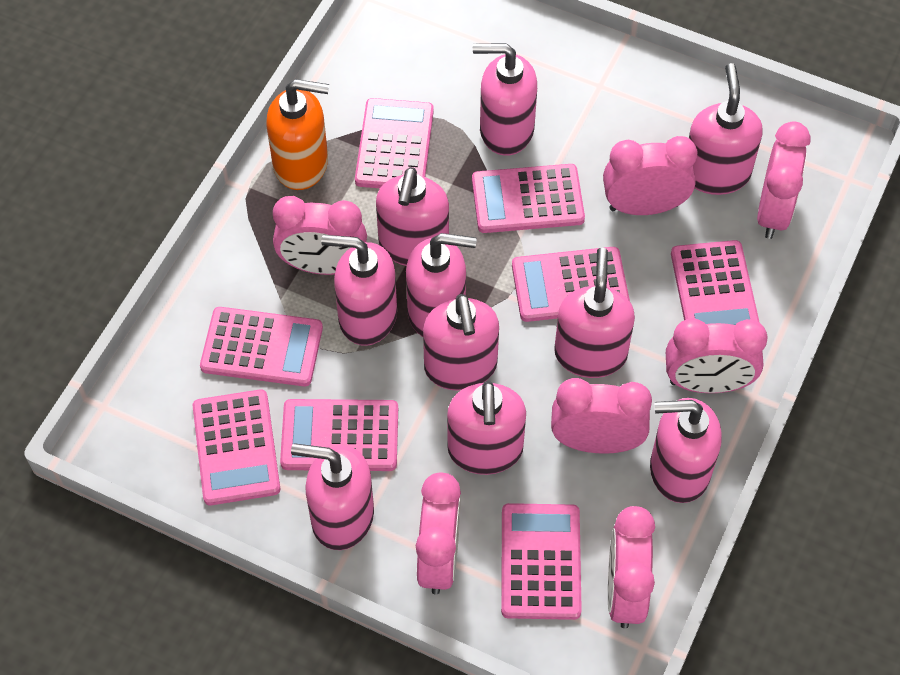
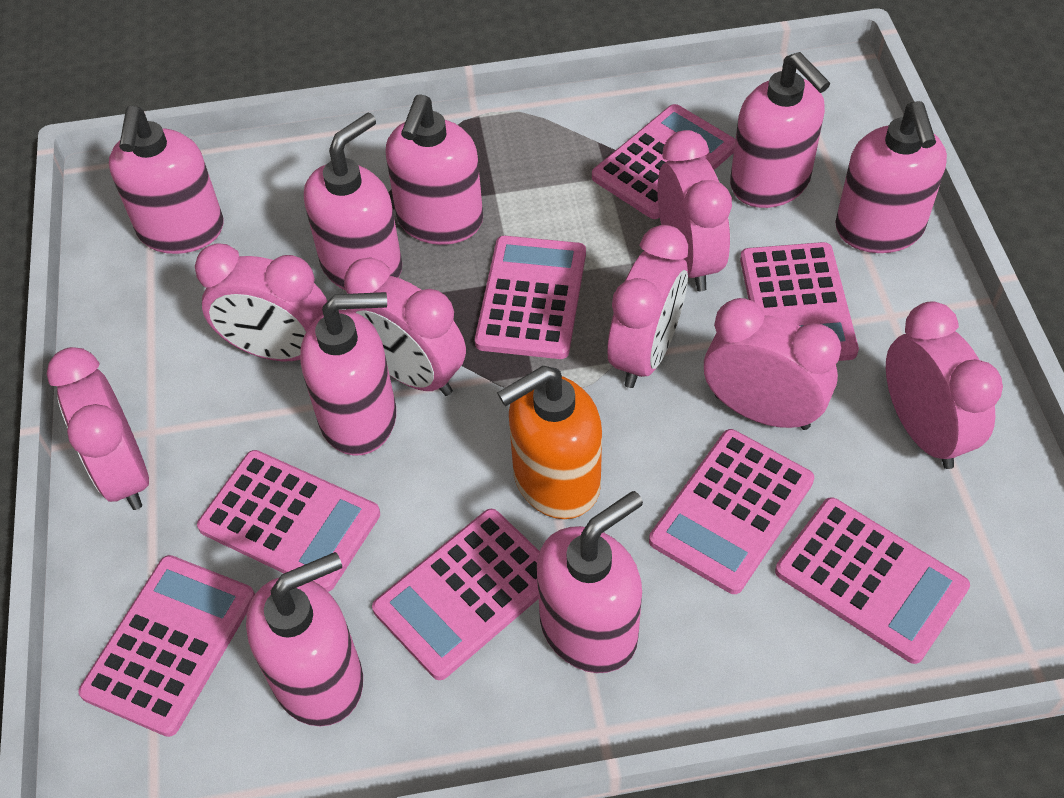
pink soap dispenser: [291,443,374,550] [321,235,397,346] [376,167,449,266] [406,233,477,337] [423,294,499,391] [447,381,526,475] [473,43,537,156] [554,248,635,378] [650,398,722,503] [689,63,762,195] = 10 -> [109,106,223,254] [246,552,363,726] [300,292,396,456] [304,113,402,290] [385,94,483,245] [537,491,643,673] [730,52,830,208] [835,101,947,253] = 8

